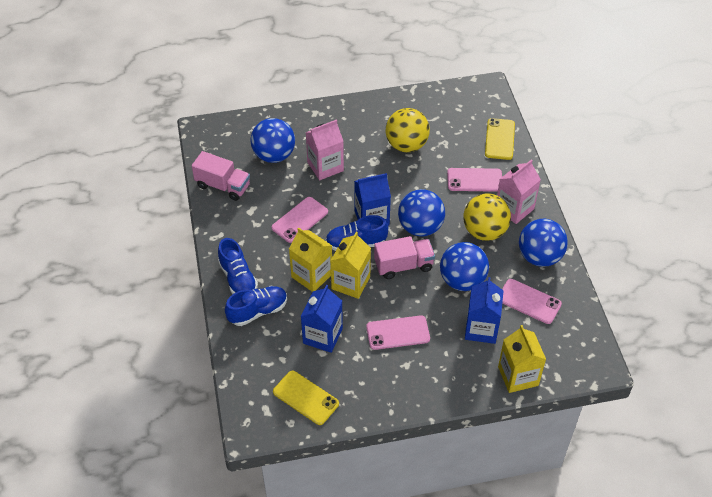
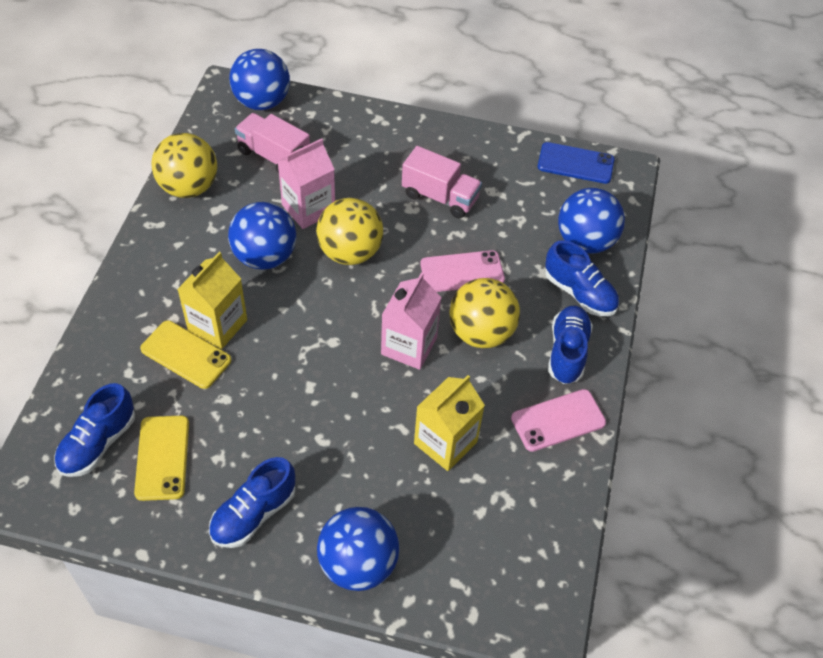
blue carton: [301,285,343,353] [354,173,391,226] [465,277,504,344] = 3 -> none = 0
blue phone: none = 0 -> [538,142,614,184] = 1
blue shoe: [218,238,258,294] [225,286,287,326] [326,215,388,251] = 3 -> [54,383,135,477] [209,457,295,548] [545,240,619,316] [548,306,593,384] = 4
pink phone: [272,197,328,243] [366,315,430,350] [447,168,502,192] [502,279,562,324] = 4 -> [420,250,505,292] [511,389,606,452] = 2
yellow ball: [386,108,430,152] [463,193,511,241] = 2 -> [152,133,217,198] [316,198,383,265] [449,278,520,348] = 3
yellow carton: [289,227,332,292] [330,232,371,299] [498,325,546,393] = 3 -> [177,252,247,349] [414,375,485,471] = 2

